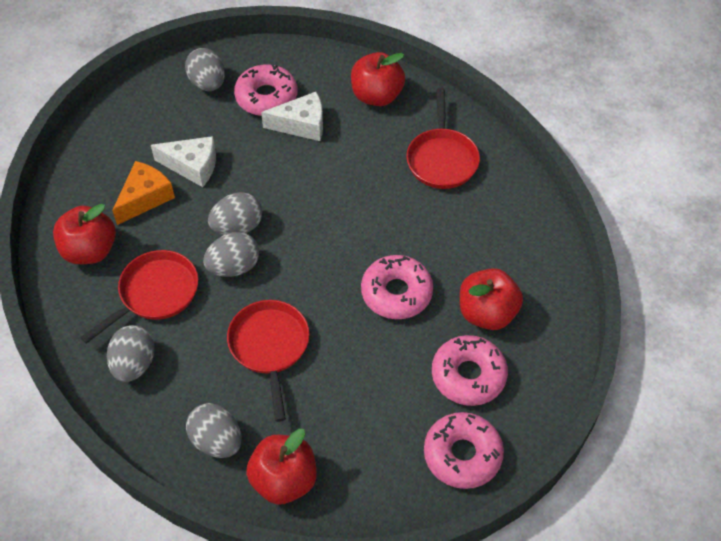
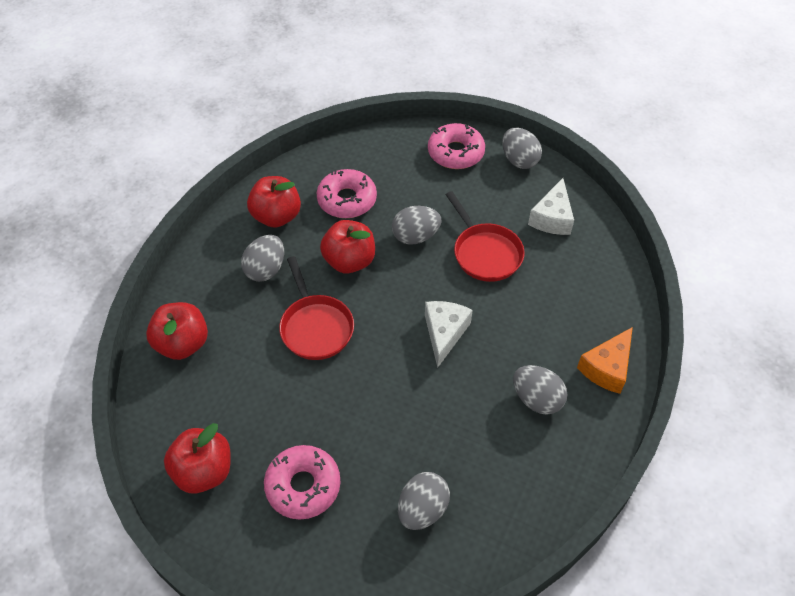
pink donut: [234,64,298,116] [361,255,433,319] [424,412,504,489] [432,335,508,406] = 4 -> [264,445,341,520] [317,169,377,218] [428,123,485,169] = 3
red pan: [80,250,198,344] [227,300,309,422] [406,88,480,189] = 3 -> [279,256,354,360] [446,191,525,282] = 2

